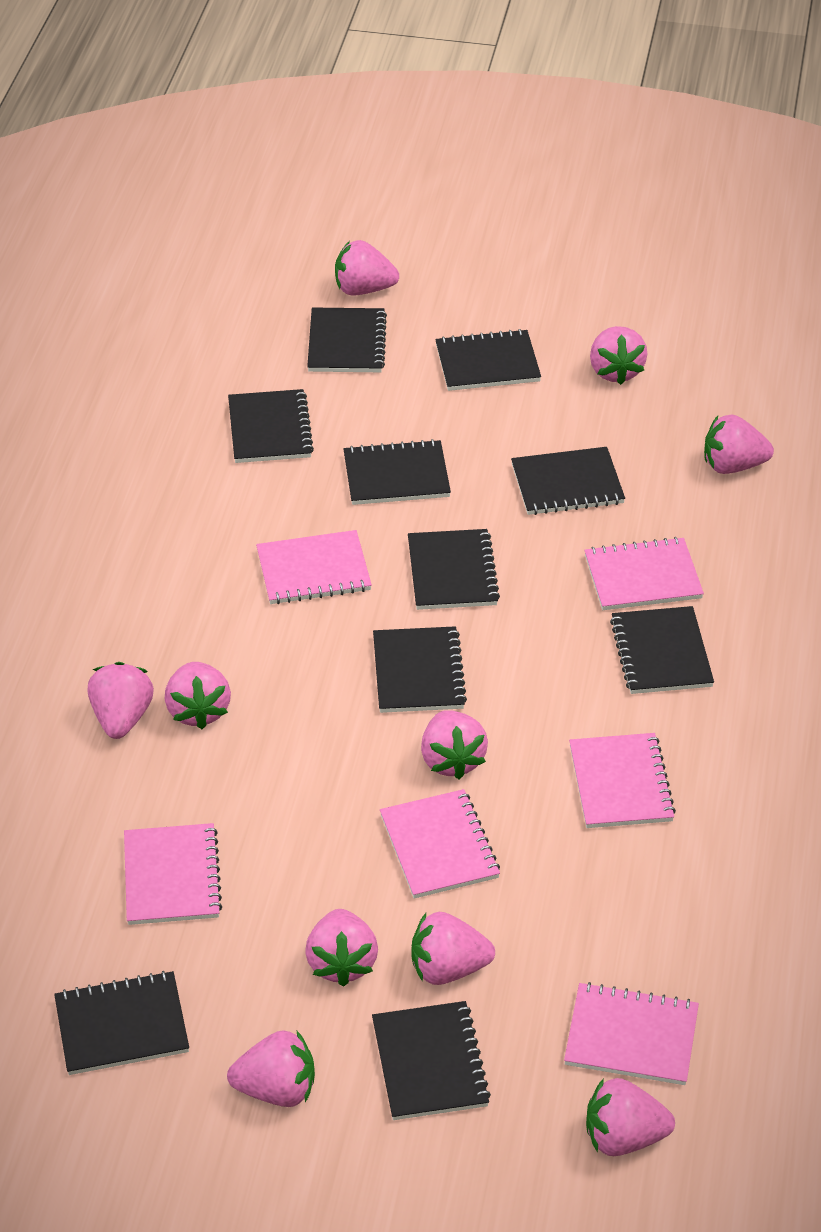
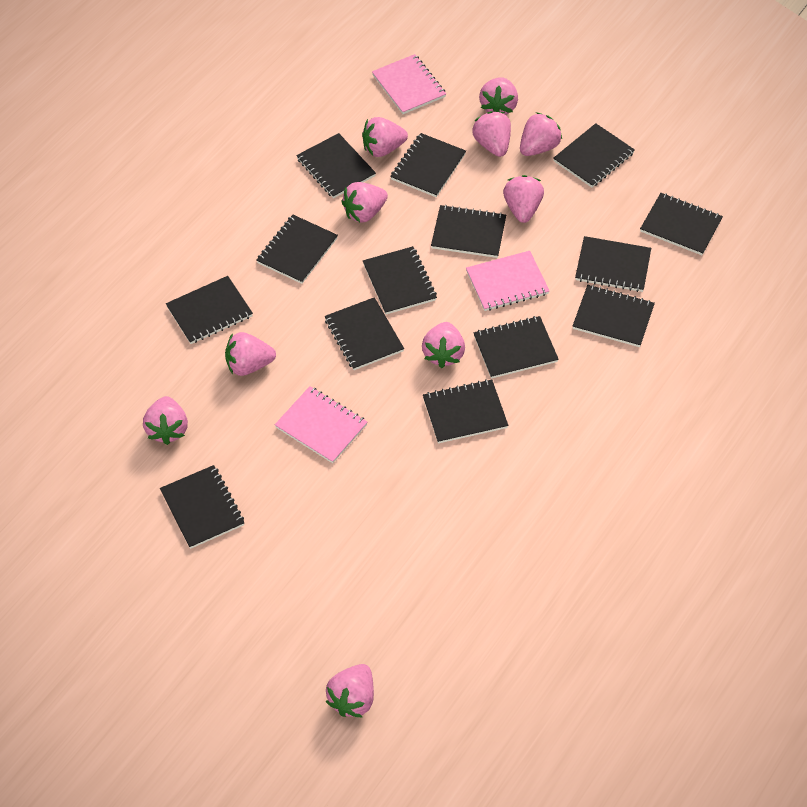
black notebook: [54,971,189,1075] [228,389,314,463] [307,308,387,372] [343,439,451,505] [372,1001,491,1120] [373,626,467,713] [408,529,500,610] [435,329,541,391] [511,447,625,515] [610,606,714,694] = 10 -> [160,465,245,549] [166,276,253,344] [256,215,338,284] [296,133,376,198] [325,297,404,370] [363,246,437,314] [390,133,466,197] [423,379,508,443] [431,205,506,258] [474,316,559,379] [553,123,635,188] [573,285,655,347] [575,236,651,292] [640,193,723,255] = 14
pink notebook: [124,823,222,925] [256,530,372,604] [380,789,500,899] [564,982,699,1085] [569,733,676,828] [584,537,704,610] = 6 -> [275,386,367,463] [372,54,446,114] [466,251,549,311] = 3

